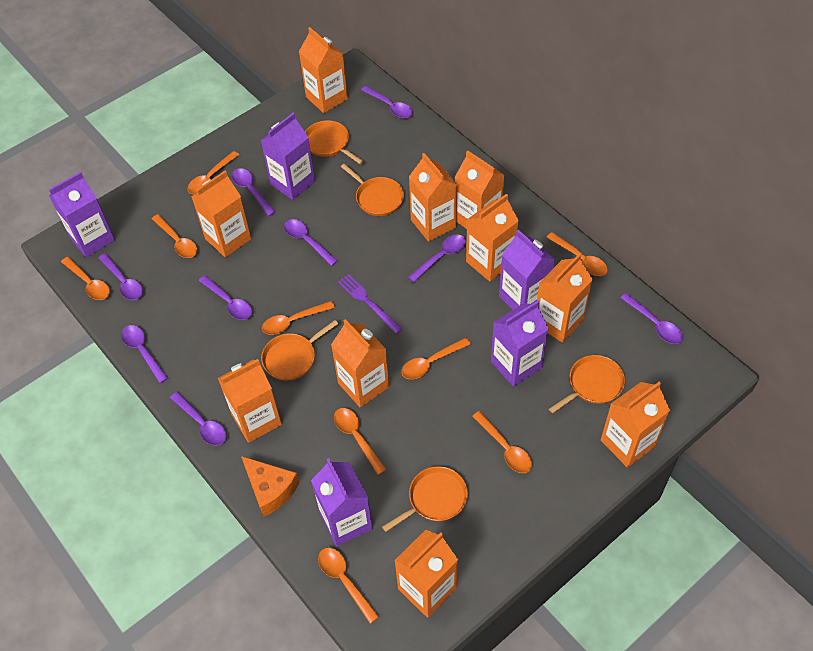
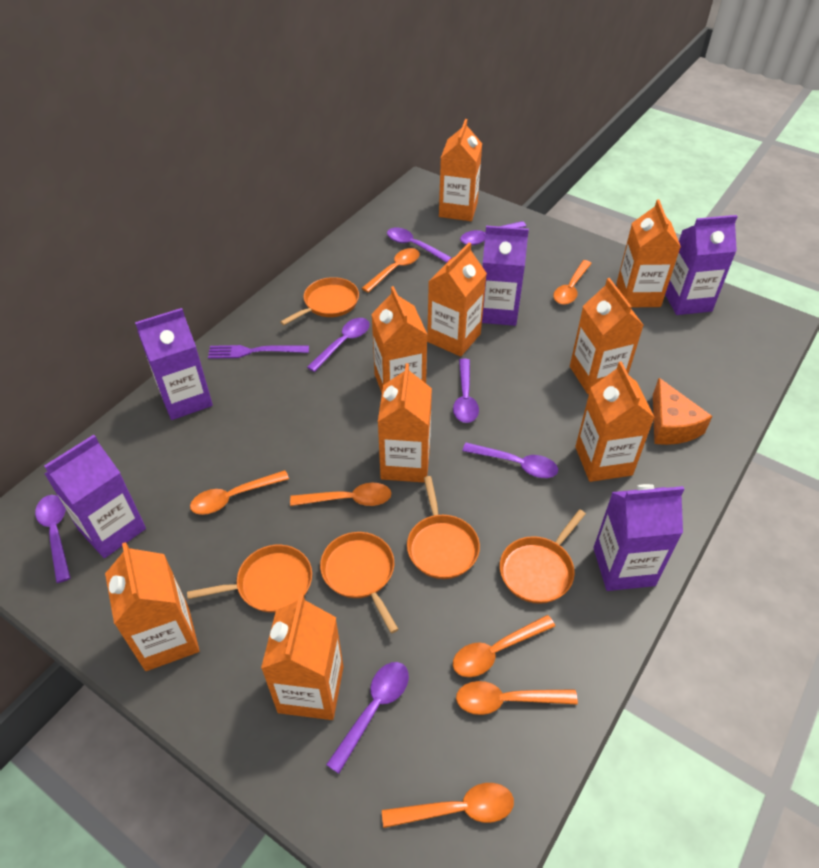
orange carton: [191,171,251,257] [218,359,282,443] [299,27,348,113] [331,319,389,408] [394,530,458,618] [409,153,458,242] [455,150,505,229] [466,194,519,282] [537,254,593,343] [601,381,670,468] = 10 -> [105,542,199,671] [261,594,343,720] [371,286,428,393] [378,363,432,483] [427,243,487,357] [439,119,482,221] [570,278,644,394] [575,361,655,482] [616,200,681,307] = 9
orange spoon: [61,257,110,300] [152,214,197,258] [187,151,239,194] [262,301,335,335] [318,548,379,624] [334,408,387,475] [401,337,471,379] [472,411,532,473] [547,232,608,276] = 9 -> [190,470,289,515] [290,483,391,506] [362,248,420,293] [382,783,514,828] [453,615,555,677] [456,681,578,715] [553,260,592,305] = 7
purple spoon: [99,253,143,300] [121,325,168,383] [170,392,226,446] [199,275,252,320] [232,168,276,216] [284,219,338,266] [361,86,413,118] [408,235,466,282] [620,293,683,344] = 9 -> [35,495,71,583] [307,318,370,372] [326,662,409,774] [387,228,452,263] [453,359,479,423] [460,221,526,245] [462,442,558,478] = 7

